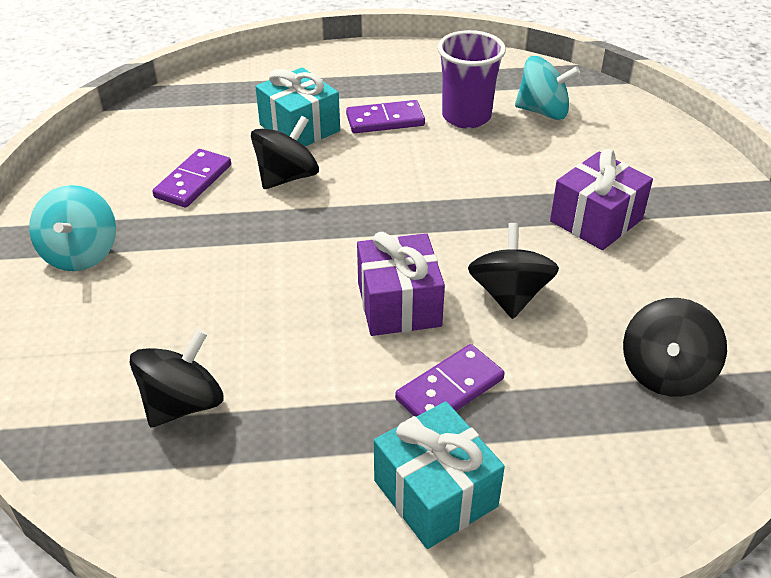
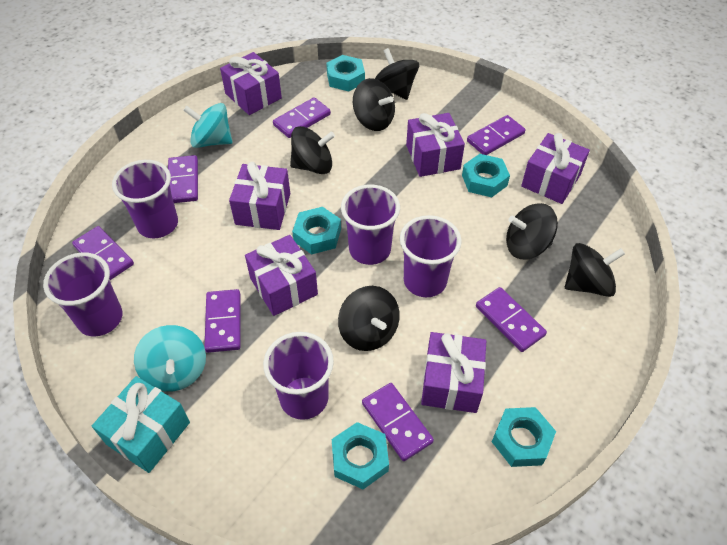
black spinning top: [130,329,224,427] [251,116,319,189] [468,223,559,319] [623,298,727,397] = 4 -> [290,126,335,174] [338,286,400,351] [353,78,395,131] [375,48,419,100] [506,203,558,259] [565,243,625,297] = 6
purple cup: [438,30,506,128] = 1 -> [43,253,122,336] [112,160,178,238] [263,332,334,420] [341,185,400,265] [400,215,462,297] = 5
purple domino: [152,149,231,208] [346,100,425,133] [395,344,505,417] = 3 -> [72,226,134,280] [168,155,198,203] [204,289,240,353] [273,97,331,138] [362,383,434,461] [467,115,525,155] [476,287,547,352] = 7
purple gift: [357,232,445,336] [550,149,653,250] = 2 -> [220,52,282,115] [229,162,290,230] [245,235,318,316] [406,113,465,177] [421,332,486,413] [521,133,590,204] = 6
turquoise gift: [255,67,340,146] [374,401,505,549] = 2 -> [92,376,190,473] = 1
turquoise nut: none = 0 -> [292,207,341,255] [326,55,365,91] [332,422,389,489] [462,154,510,197] [492,407,556,467] = 5

